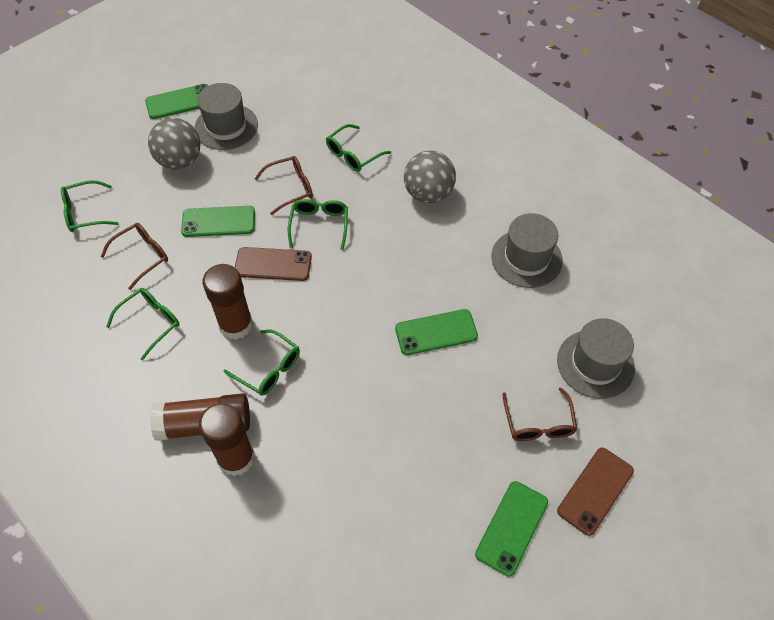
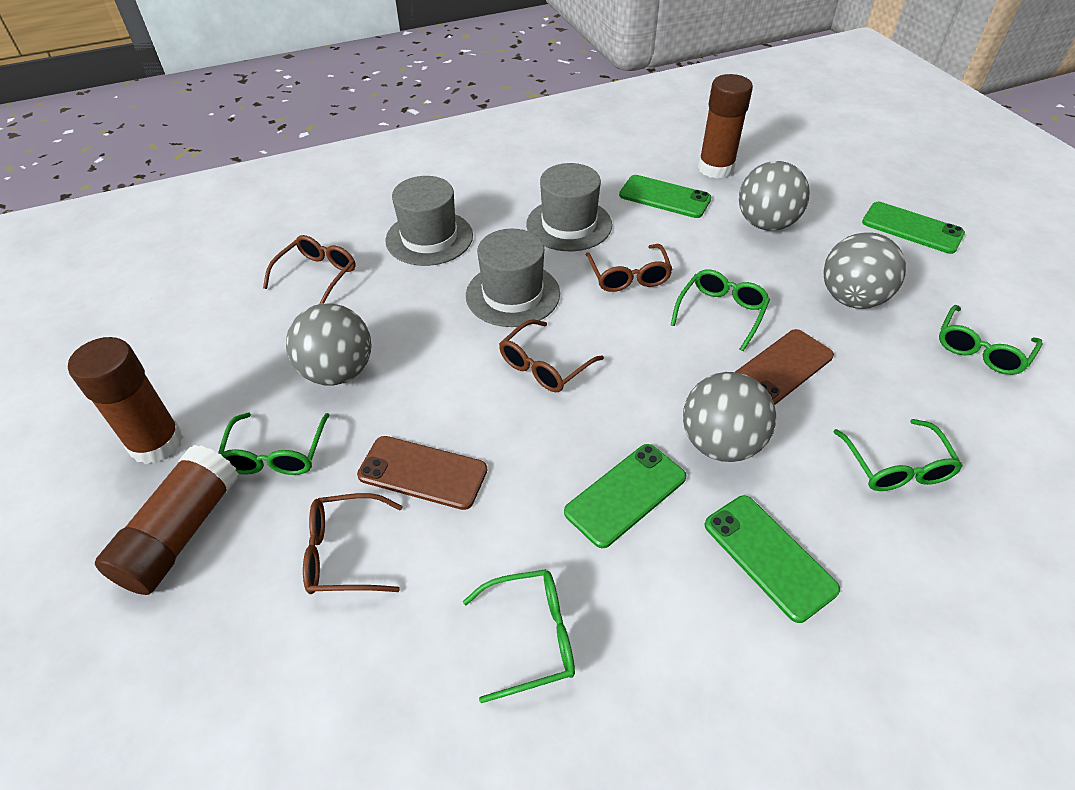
brown glasses: [100,223,168,290] [254,156,313,215] [503,388,577,441] = 3 -> [263,235,356,304] [303,493,403,594] [499,319,604,392] [586,244,673,292] = 4
grey ball: [148,118,201,169] [404,150,456,203] = 2 -> [286,303,371,385] [683,372,776,462] [739,161,810,231] [823,232,906,309] = 4

